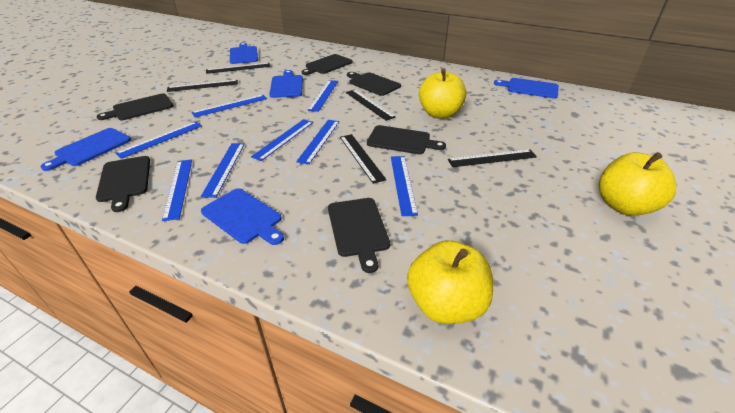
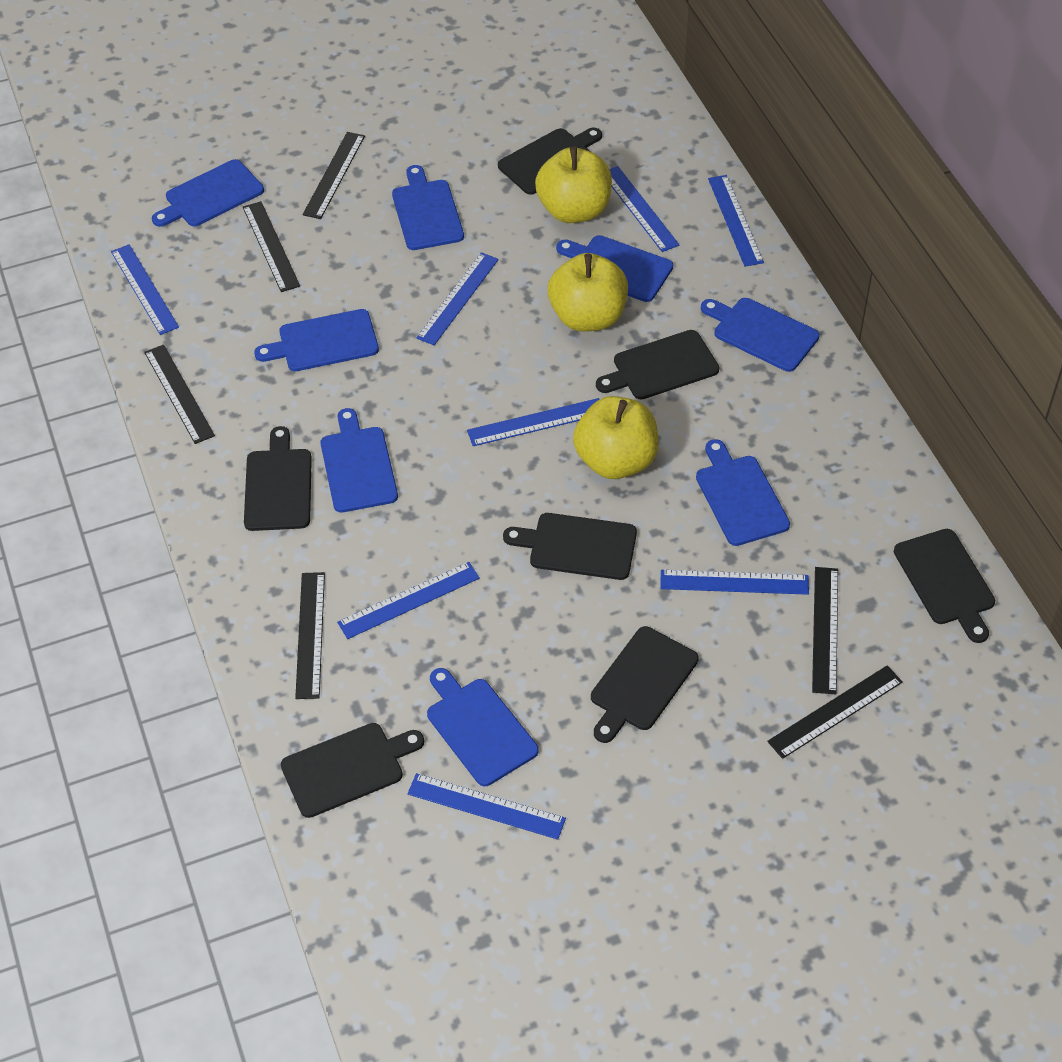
black cutting board: [96,156,150,212] [97,93,173,120] [302,54,353,75] [328,198,390,273] [347,72,401,96] [367,125,446,154] = 6 -> [244,426,312,531] [281,723,424,818] [498,127,602,195] [503,513,637,580] [591,626,699,743] [596,330,719,400] [894,529,995,643] = 7
black ruler: [167,80,238,92] [206,63,271,74] [340,134,387,184] [346,90,396,121] [448,149,537,167] = 5 -> [144,345,215,444] [243,201,300,292] [295,572,325,699] [302,132,365,219] [767,666,903,759] [812,567,838,695] = 6
blue cutting board: [41,128,131,171] [201,188,284,245] [230,43,258,64] [269,70,303,98] [494,78,559,99] = 5 -> [152,159,264,227] [254,309,379,371] [321,408,398,513] [392,165,464,250] [427,668,539,786] [556,235,673,302] [696,439,790,546] [701,298,820,372] = 8

